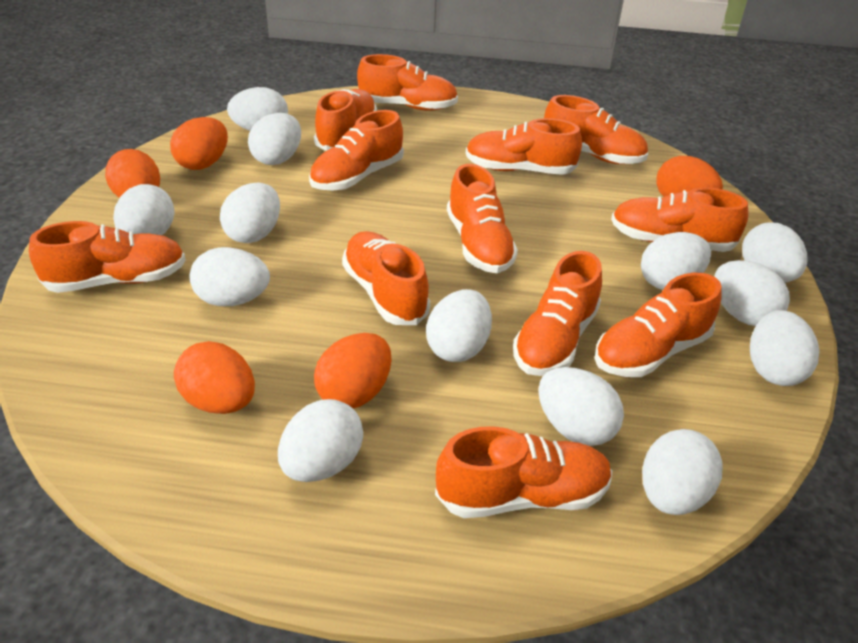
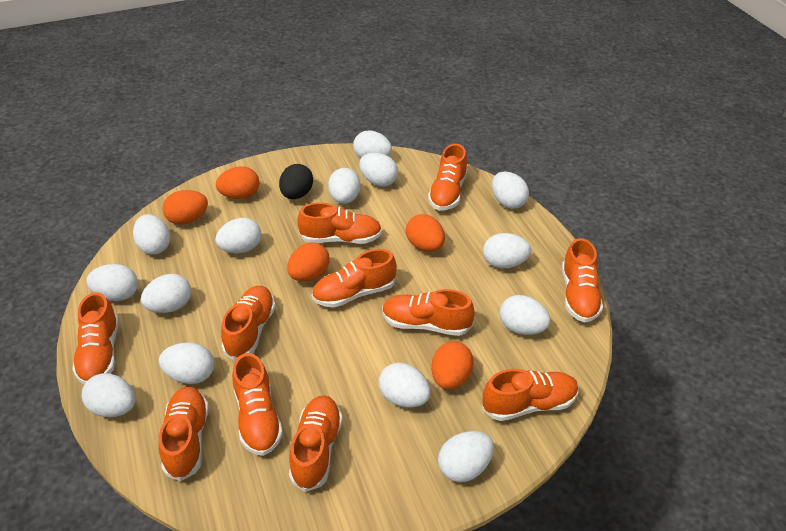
black egg: none = 0 -> [279,164,313,199] = 1
orange shoe: [29,221,186,293] [309,110,404,191] [314,89,377,151] [342,231,430,325] [357,54,458,111] [435,426,612,518] [447,164,518,273] [466,118,582,175] [513,251,602,376] [544,95,648,164] [594,273,722,377] [611,188,748,252] = 12 -> [72,292,119,384] [159,386,209,481] [221,286,276,361] [232,353,283,456] [289,395,343,492] [297,203,382,244] [312,249,397,308] [382,289,475,336] [428,144,468,211] [482,369,579,421] [562,238,603,323] = 11
white egg: [113,184,175,235] [190,247,270,306] [220,183,280,243] [227,87,288,131] [248,113,301,165] [278,399,363,482] [426,289,492,362] [538,367,624,446] [641,232,711,290] [642,429,723,515] [714,260,790,326] [742,223,807,283] [750,310,820,386] = 13 -> [82,373,135,417] [86,264,138,301] [133,214,170,254] [141,274,191,313] [159,343,214,384] [215,218,261,253] [328,168,361,204] [353,130,392,158] [359,153,398,187] [379,363,431,408] [438,431,494,482] [483,233,531,268] [492,172,529,209] [500,295,550,335] = 14

